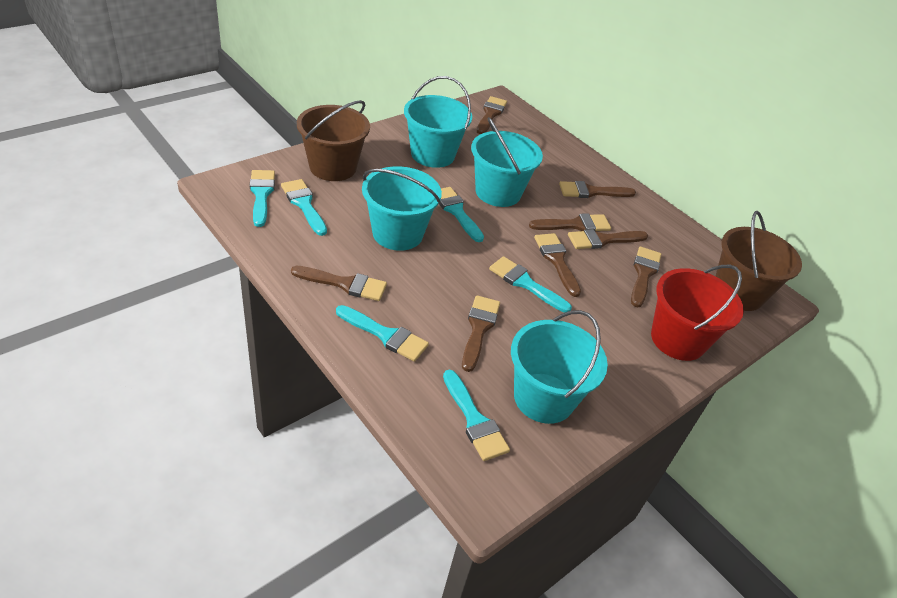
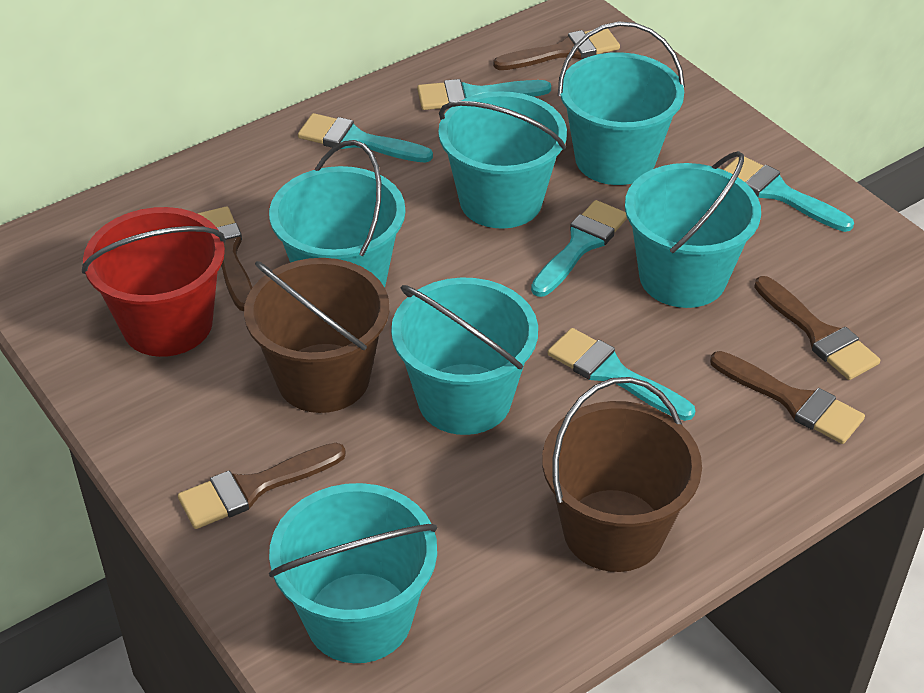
brown brush: [291,266,387,301] [462,295,500,372] [477,96,507,134] [529,213,611,231] [534,233,581,297] [559,181,636,198] [568,229,648,249] [631,247,661,308] = 8 -> [178,443,346,529] [197,206,252,311] [493,29,620,70] [710,351,865,444] [754,276,880,380] = 5
turquoise brush: [249,170,275,227] [281,179,327,236] [336,305,429,362] [439,187,484,242] [443,369,510,461] [489,256,572,313] = 6 -> [298,113,433,163] [417,79,551,110] [531,200,627,297] [548,328,695,421] [723,156,854,232] = 5
turquoise bucket: [362,166,442,251] [404,76,472,168] [471,117,543,207] [511,310,608,424] = 4 -> [269,140,405,287] [269,483,437,663] [391,277,538,435] [438,91,567,229] [558,21,685,185] [625,151,761,308] = 6

